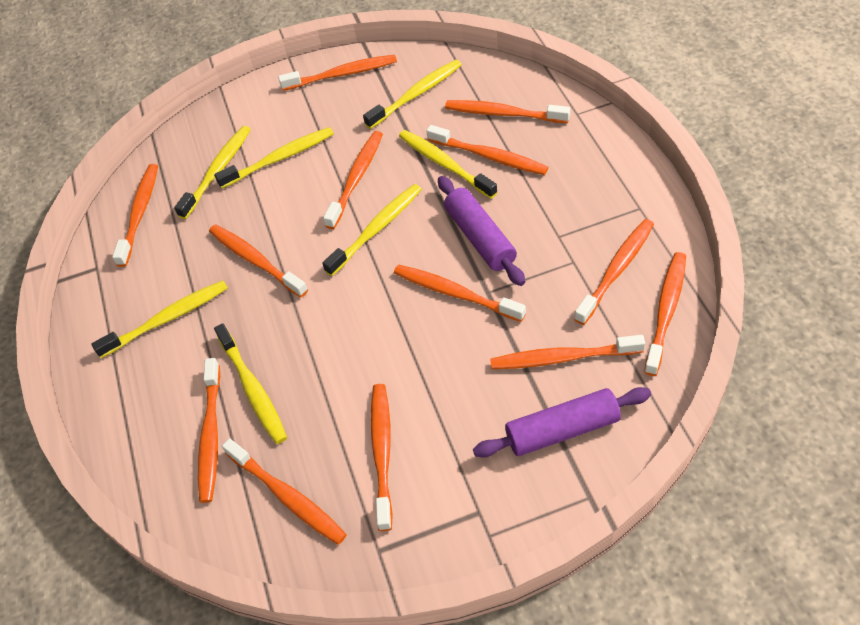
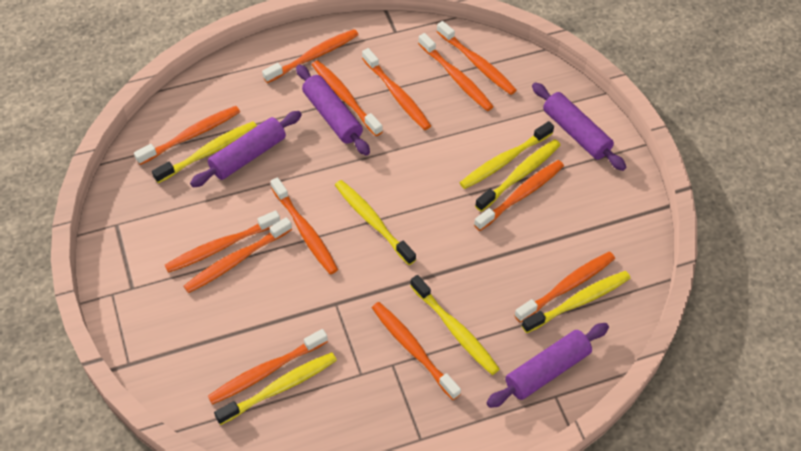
purple rolling pin: [438,176,525,286] [473,387,651,458] = 2 -> [190,111,302,187] [296,64,370,156] [487,323,609,408] [532,82,626,171] = 4

